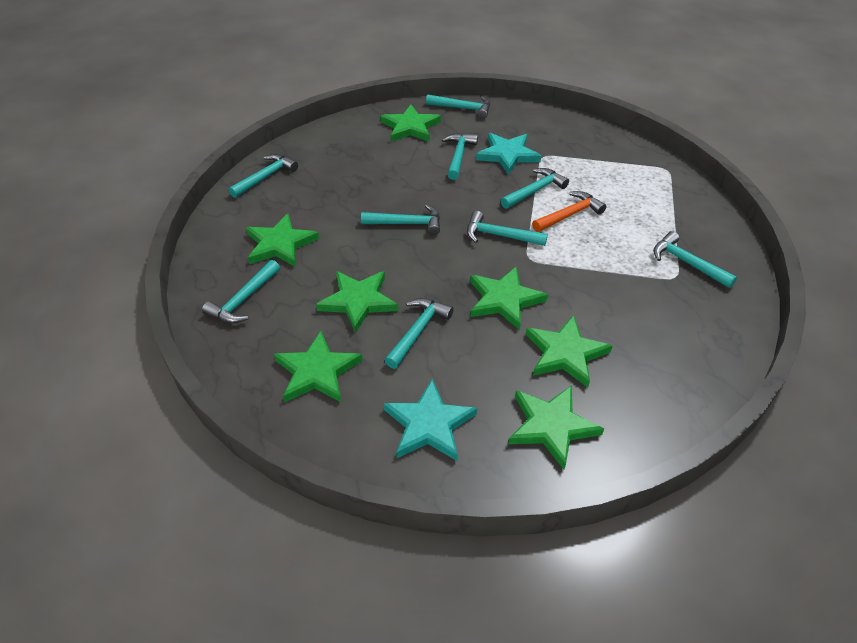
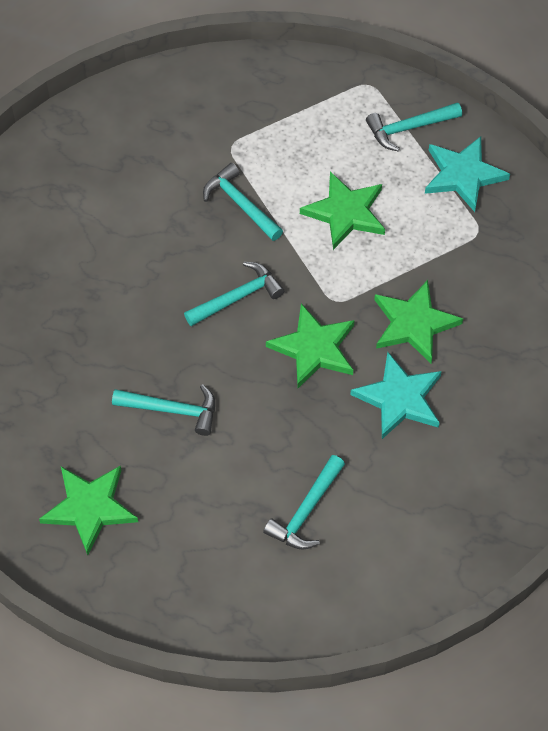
green star: [246,214,319,267] [274,331,362,402] [316,271,398,333] [380,105,441,142] [470,266,548,330] [508,385,604,469] [526,315,613,387] = 7 -> [39,465,138,555] [266,303,355,388] [300,172,385,250] [374,280,463,363] = 4
orange hammer: [532,191,606,232] = 1 -> none = 0
turquoise hammer: [202,260,280,323] [229,154,298,198] [361,205,440,235] [385,298,454,369] [426,95,490,119] [442,133,478,180] [467,211,548,246] [501,168,569,209] [653,231,737,288] = 9 -> [112,384,215,436] [184,262,284,326] [203,163,283,241] [263,455,345,550] [366,102,462,151] = 5

